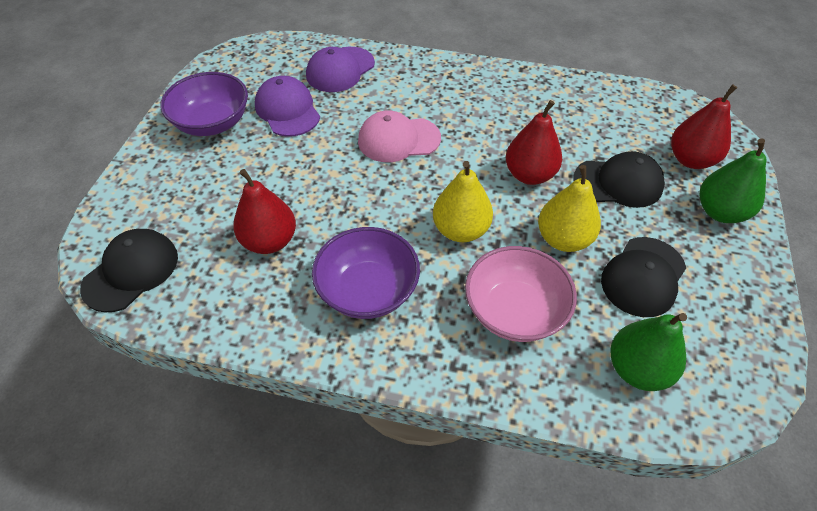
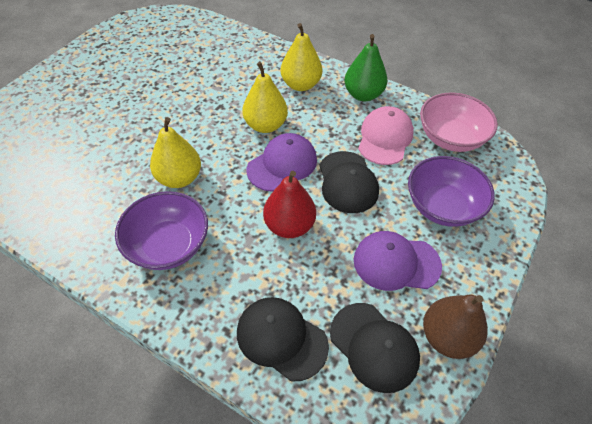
brown pear: none = 0 -> [423,294,488,359] = 1
green pear: [610,313,687,391] [700,139,767,223] = 2 -> [344,34,387,101] = 1
red pear: [233,169,296,254] [506,100,562,185] [671,84,737,169] = 3 -> [263,171,316,238] = 1
yellow pear: [433,161,493,242] [538,165,601,252] = 2 -> [150,117,201,188] [242,62,288,133] [281,23,322,91] = 3

